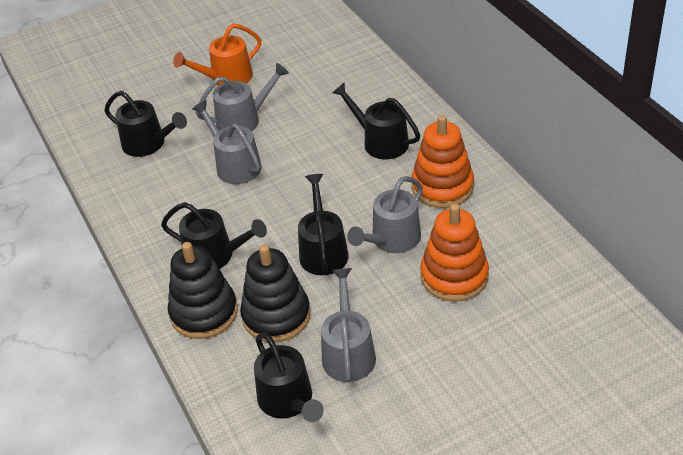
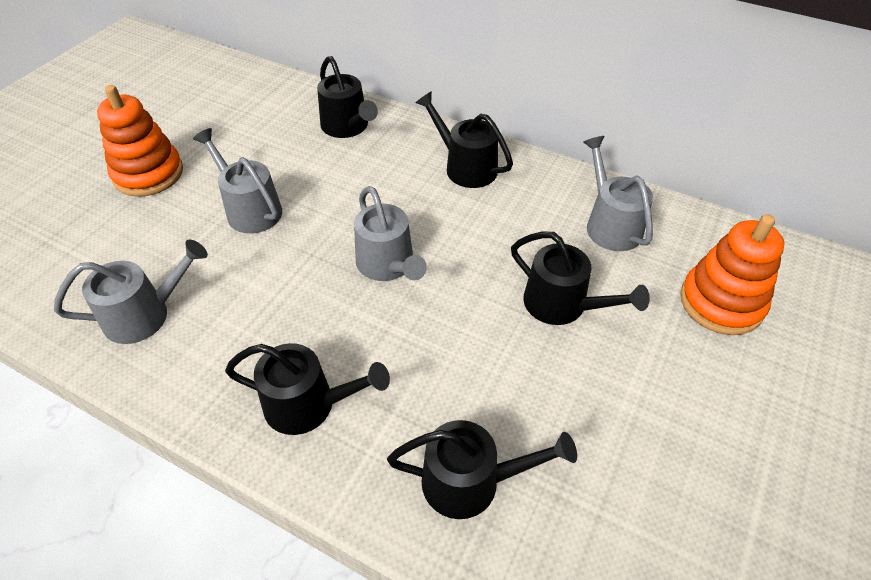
black stacking toy: [168,242,238,339] [240,244,311,342] = 2 -> none = 0
orange watering can: [173,24,261,86] = 1 -> none = 0

